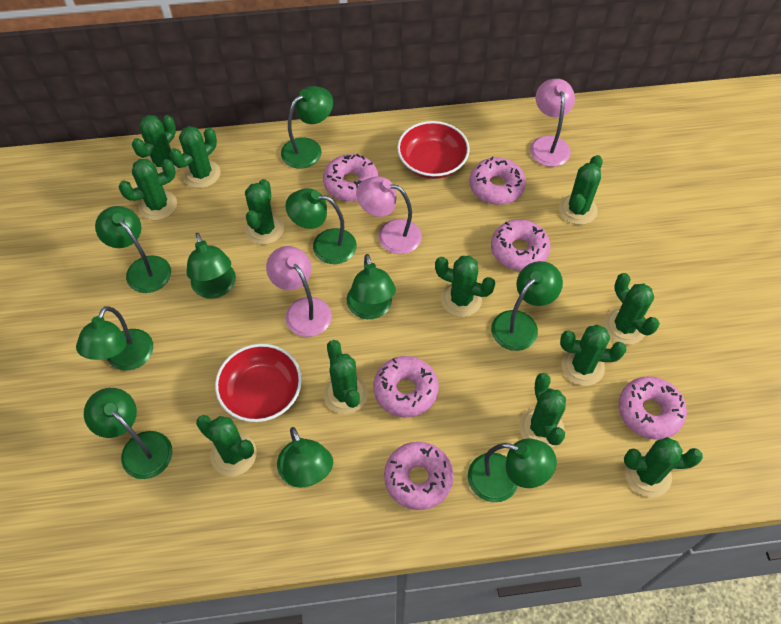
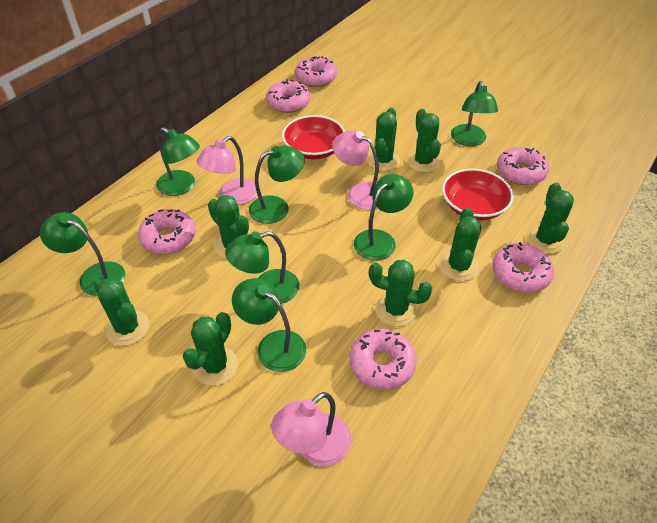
green cactus: [118,159,177,220] [132,115,180,174] [169,126,221,188] [196,415,256,476] [245,179,284,245] [324,340,368,414] [435,256,495,317] [519,373,566,448] [559,155,603,225] [560,325,626,386] [604,273,660,345] [624,437,703,497] = 12 -> [94,278,149,346] [183,312,238,386] [208,195,249,259] [367,108,400,171] [369,260,432,327] [407,109,441,173] [439,208,482,281] [526,182,574,254] = 8
green lamp: [76,306,153,371] [84,388,173,479] [95,206,171,293] [187,233,236,299] [277,427,333,488] [281,86,333,169] [285,188,357,264] [347,254,396,319] [468,439,557,502] [491,261,563,351] = 10 -> [40,212,125,296] [156,127,200,196] [225,231,299,304] [232,278,306,372] [249,146,305,224] [354,174,414,261] [451,81,498,146] = 7

